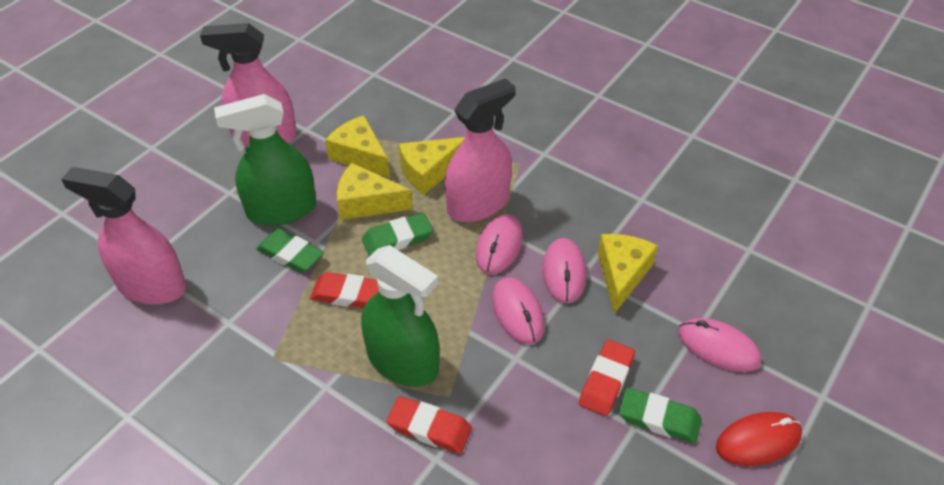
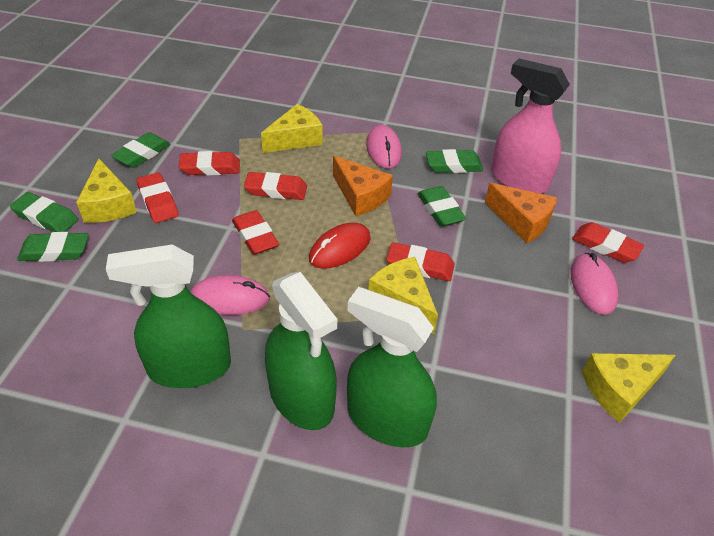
green eraser: [256,228,324,273] [362,213,433,257] [619,388,702,444] = 3 -> [10,192,78,232] [17,232,89,262] [111,132,171,168] [417,186,466,227] [426,149,484,173] = 5
green spray bottle: [214,94,316,226] [361,245,440,387] = 2 -> [106,245,231,388] [265,272,337,430] [347,287,437,447] = 3
orange cheese: none = 0 -> [333,156,393,216] [485,183,557,243] = 2
pink mouse: [476,214,523,274] [492,277,544,345] [543,238,586,304] [678,318,761,372] = 4 -> [190,275,270,315] [366,125,402,169] [570,253,618,315] = 3
pink spray bottle: [61,167,187,305] [200,23,297,147] [445,78,516,222] = 3 -> [491,58,570,193] = 1
red eraser: [310,272,379,308] [386,396,472,454] [579,340,635,416] = 3 -> [136,172,179,223] [178,151,240,175] [232,210,279,255] [244,172,307,200] [386,242,455,281] [572,222,644,263] = 6

